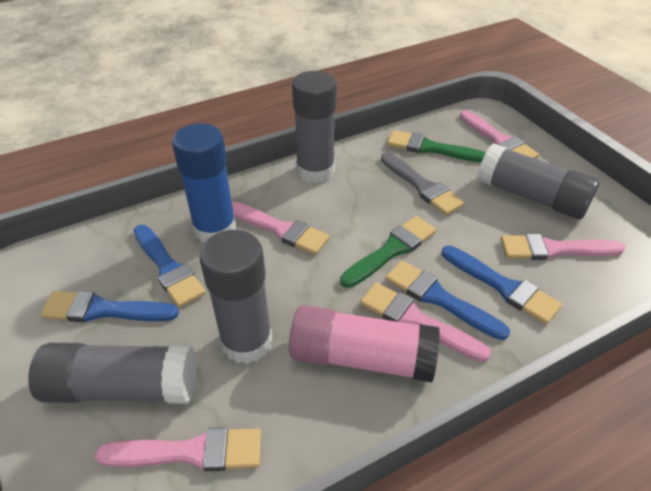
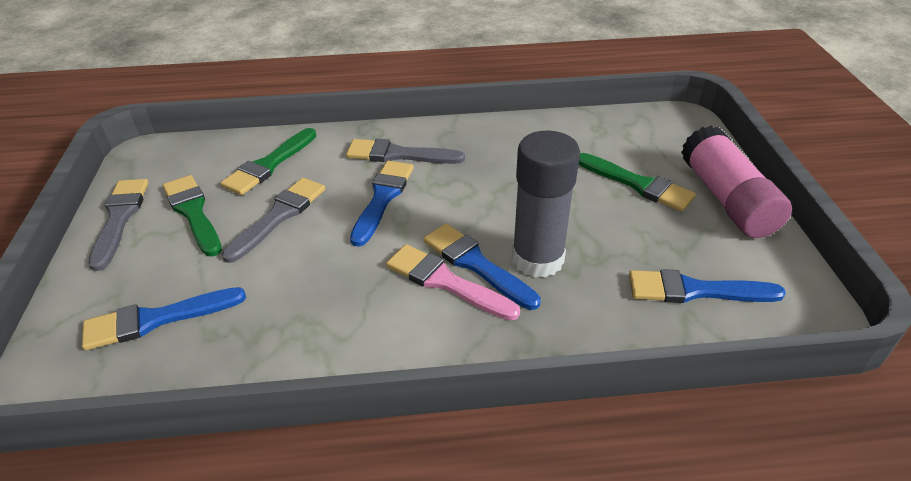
blue glue stick: [172,123,237,242] = 1 -> none = 0
green brush: [340,216,436,288] [387,130,486,162] = 2 -> [163,175,222,257] [220,128,316,195] [578,153,696,212] = 3
grey brush: [381,152,465,215] = 1 -> [88,179,149,271] [222,178,325,263] [346,139,465,164] = 3
grey glue stick: [29,343,197,404] [199,230,273,364] [292,71,337,183] [477,143,599,219] = 4 -> [512,131,580,278] = 1
pink brush: [95,428,261,471] [232,201,330,255] [360,282,491,362] [460,110,539,159] [501,234,625,260] = 5 -> [386,244,520,321] = 1

